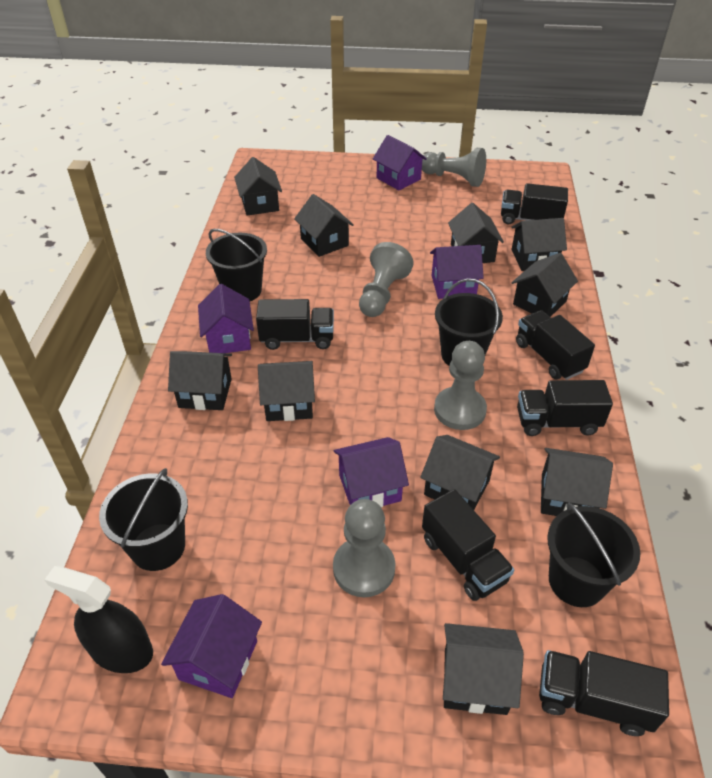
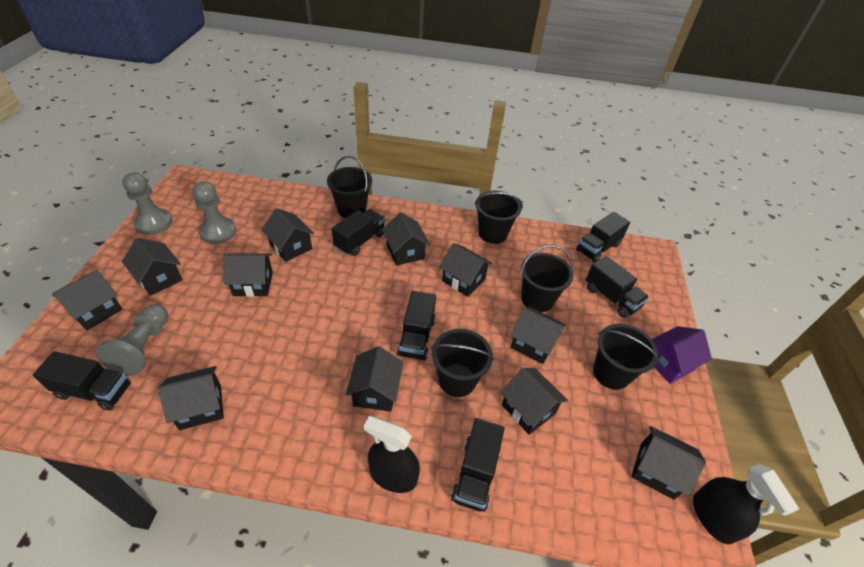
black bucket: [99,468,188,571] [206,229,267,301] [435,279,503,366] [547,503,640,607] = 4 -> [327,156,372,218] [431,329,494,397] [475,190,523,244] [520,245,573,312] [593,324,659,390] = 5
black house: [168,351,232,410] [234,157,282,215] [258,361,315,421] [294,194,354,257] [420,435,500,510] [443,623,524,715] [448,203,504,263] [511,218,567,271] [511,253,578,317] [541,448,613,516] = 10 -> [52,270,123,330] [122,238,183,296] [158,366,224,430] [223,254,273,297] [261,208,314,262] [346,346,403,412] [382,212,430,266] [439,243,493,297] [500,368,568,435] [510,307,566,364] [631,426,706,500] = 11
black spray bottle: [45,566,153,673] = 1 -> [364,416,420,493] [693,464,799,544] = 2
grey pawn: [333,499,396,597] [359,242,413,317] [422,148,486,187] [434,341,487,430] = 4 -> [96,304,168,376] [122,172,173,235] [193,182,236,244] = 3
purple house: [161,594,262,698] [198,284,254,353] [334,437,409,507] [373,135,427,190] [430,245,484,299] = 5 -> [652,326,712,384] = 1

